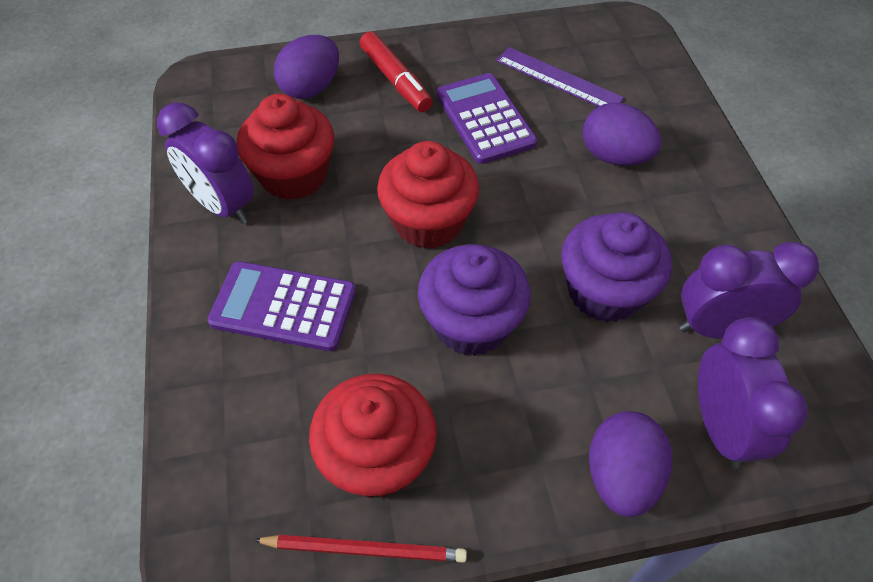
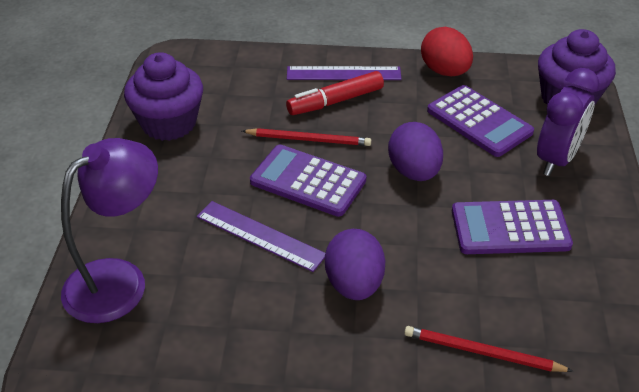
purple calculator: [207,261,356,351] [436,73,537,164] = 2 -> [250,145,367,217] [427,85,534,157] [452,200,573,254] = 3
purple clock: [157,102,254,224] [679,242,819,339] [698,317,808,469] = 3 -> [537,68,600,176] = 1
purple egg: [274,35,339,99] [583,102,662,166] [589,411,672,517] = 3 -> [325,229,385,300] [388,122,443,181] = 2
purple lamp: none = 0 -> [61,138,158,323] = 1
purple ruler: [496,47,624,107] = 1 -> [197,201,325,272] [287,66,402,80] = 2
red cupcake: [237,94,334,200] [309,374,437,498] [377,141,479,249] = 3 -> none = 0
red egg: none = 0 -> [421,27,473,76] = 1
red pencil: [253,535,467,563] = 1 -> [242,128,371,146] [404,326,573,372] = 2

